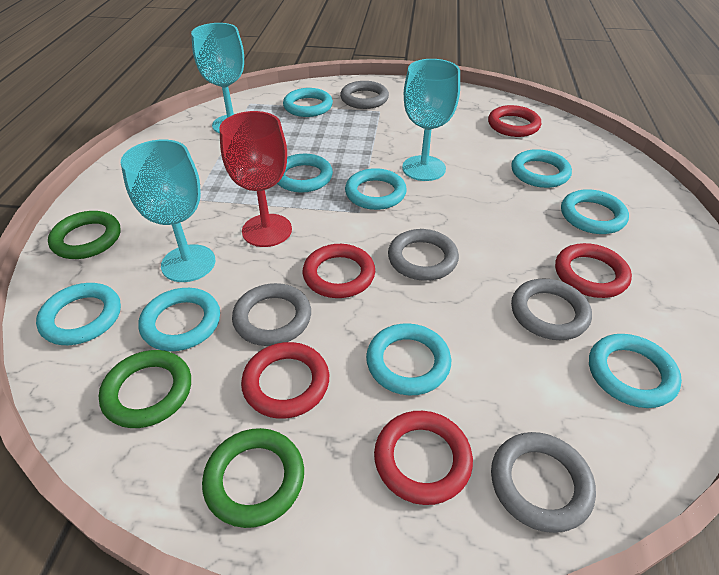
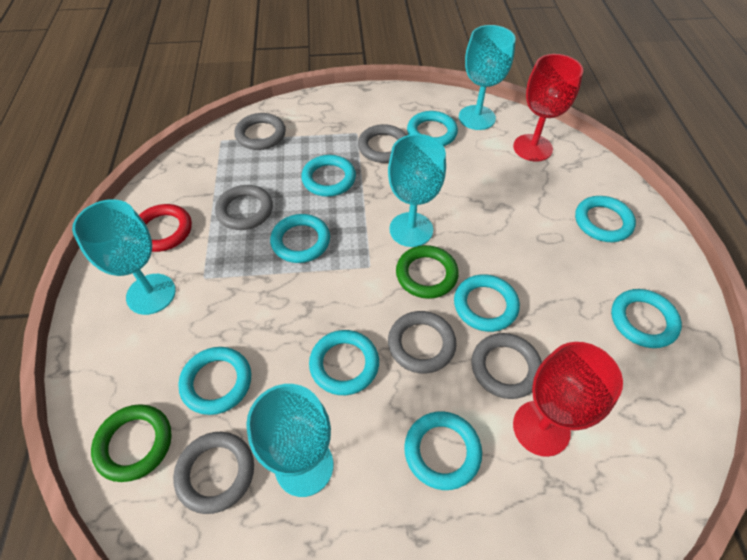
green ring: [48,211,121,259] [98,350,191,428] [202,428,304,528] = 3 -> [91,404,172,482] [396,245,459,299] = 2
grey ring: [232,283,311,346] [340,81,389,109] [388,229,459,281] [491,432,596,533] [511,279,592,340] = 5 -> [173,432,254,514] [215,185,273,230] [234,113,286,150] [358,124,407,163] [388,311,457,374] [471,333,542,399] = 6
red goblet: [219,111,292,247] = 1 -> [513,54,583,162] [513,342,623,457] = 2
red ring: [241,342,329,419] [303,244,375,298] [374,411,473,505] [488,105,541,137] [555,243,632,298] = 5 -> [139,204,192,252] = 1
turquoise goblet: [121,140,215,282] [191,23,244,133] [402,59,460,181] = 3 -> [72,199,176,315] [246,384,333,497] [388,134,446,247] [459,25,516,130] = 4

